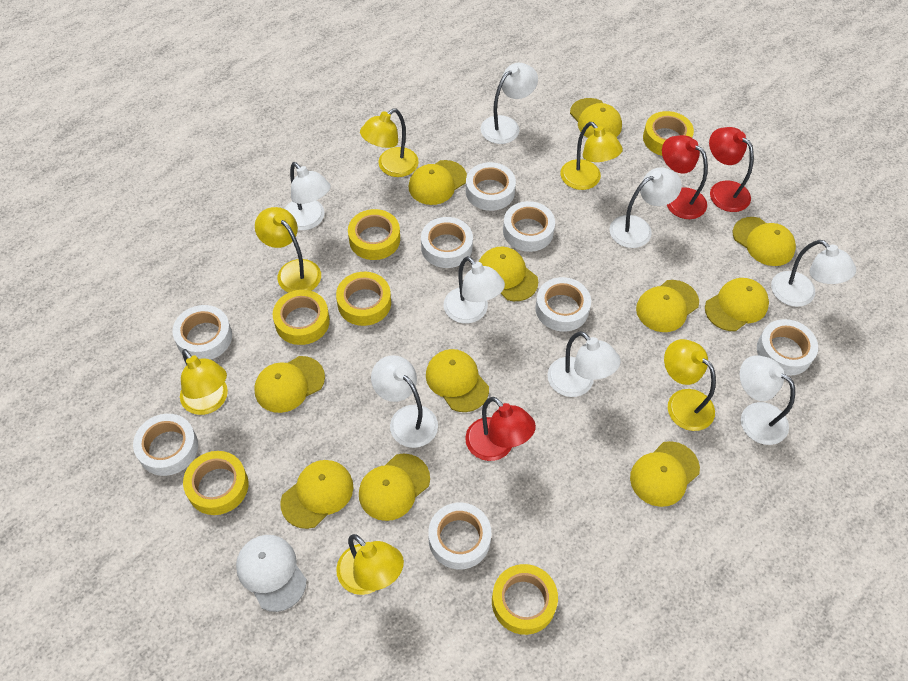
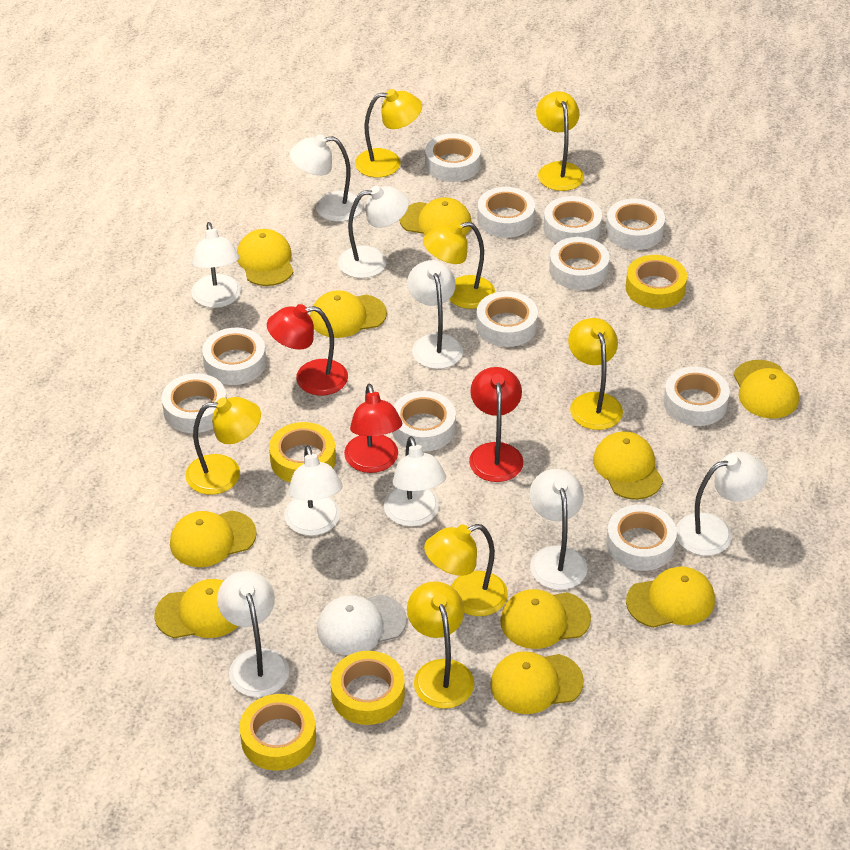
white lamp: [284,162,331,230] [371,355,438,448] [444,256,505,323] [481,63,538,144] [547,331,621,397] [610,167,682,248] [740,355,795,445] [771,240,856,307] = 8 -> [192,222,241,308] [217,571,289,697] [284,445,343,536] [290,134,363,222] [338,186,409,278] [384,436,446,527] [407,260,463,369] [530,469,588,590] [676,452,768,556] = 9
white tape: [133,414,198,476] [172,305,232,360] [421,217,473,268] [428,503,492,570] [466,162,516,211] [503,201,555,252] [535,277,591,332] [757,319,818,376] = 8 -> [162,373,227,433] [202,328,266,385] [392,391,456,452] [425,134,481,182] [476,291,538,347] [477,187,535,238] [543,196,602,243] [549,237,609,290] [606,199,665,250] [606,504,677,571] [664,367,730,426] = 11
yellow cap: [254,356,325,413] [280,460,353,529] [359,453,430,521] [409,160,467,205] [426,349,489,412] [479,247,538,301] [570,98,622,138] [630,441,700,507] [636,280,699,332] [705,278,769,331] [733,217,796,266] = 11 -> [154,579,238,638] [170,511,257,567] [237,229,294,286] [310,290,387,338] [399,197,472,235] [490,651,584,714] [500,589,591,649] [593,431,663,500] [626,566,715,628] [734,360,799,419] = 10
yellow lamp: [180,349,228,415] [255,207,321,293] [336,534,404,595] [360,109,419,177] [561,122,623,190] [664,339,716,431] = 6 -> [185,397,261,495] [355,89,422,178] [407,581,474,709] [423,221,495,309] [424,524,508,616] [536,91,584,191] [568,318,623,430] = 7
yellow tape: [183,451,248,515] [273,290,330,345] [336,272,391,326] [348,209,400,260] [492,564,558,635] [643,111,694,156] = 6 -> [239,694,316,771] [269,422,336,483] [330,651,405,725] [626,255,687,309] = 4

